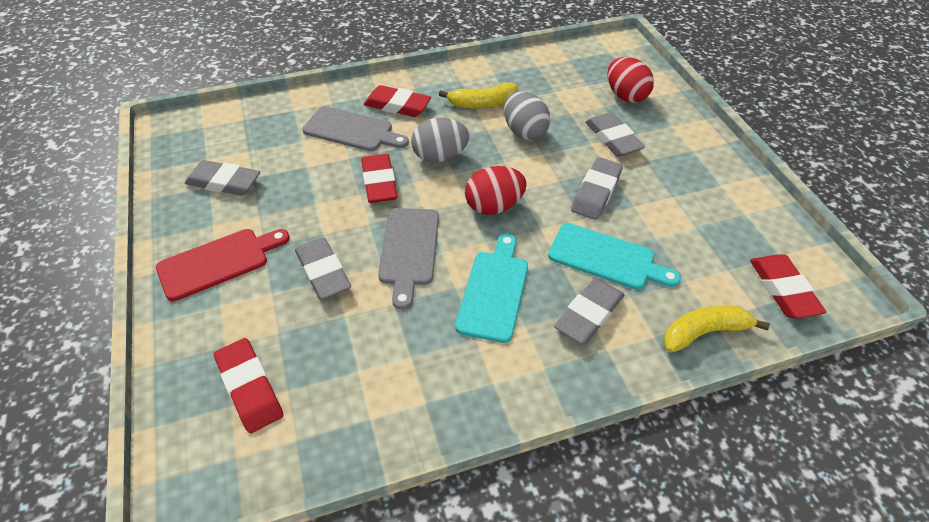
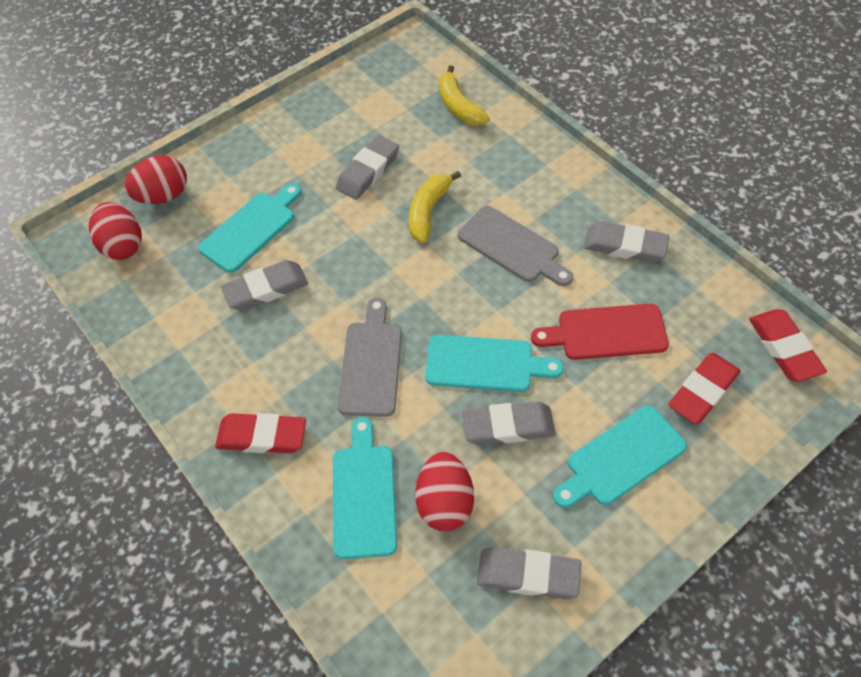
grey egg: [411,118,469,163] [504,91,551,140] = 2 -> none = 0
red egg: [465,166,527,215] [607,57,654,103] = 2 -> [89,202,142,260] [124,155,187,204] [415,452,474,531] = 3
red eraser: [214,338,283,433] [361,154,398,203] [364,85,431,117] [750,254,826,318] = 4 -> [215,413,306,453] [668,353,740,425] [749,309,827,382] = 3
turquoise cutting board: [455,234,528,343] [548,223,681,290] = 2 -> [198,184,301,273] [333,417,397,559] [425,335,564,392] [553,405,687,508] = 4

